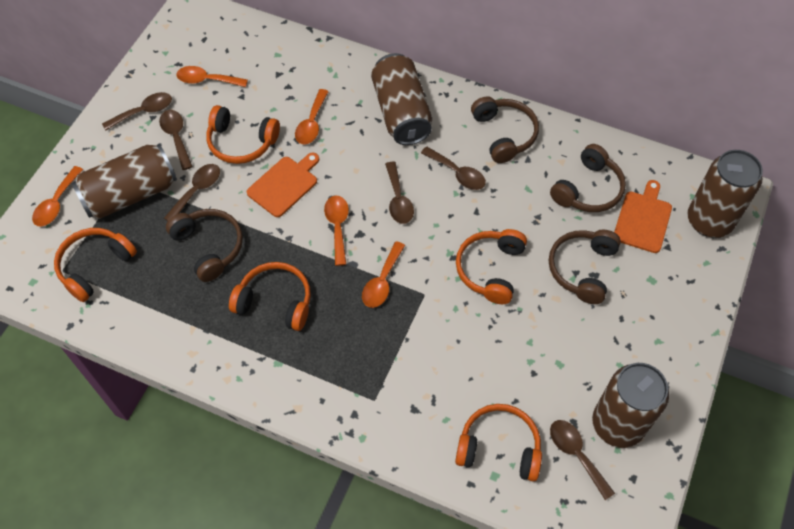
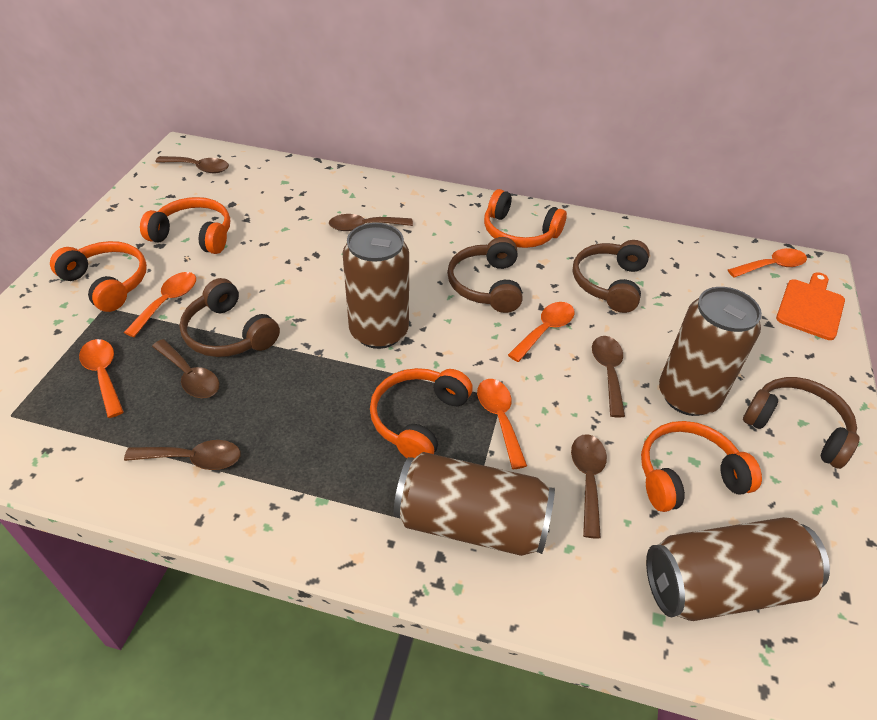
orange cutting board: [247,153,319,217] [614,180,672,253] = 2 -> [776,272,845,340] = 1

